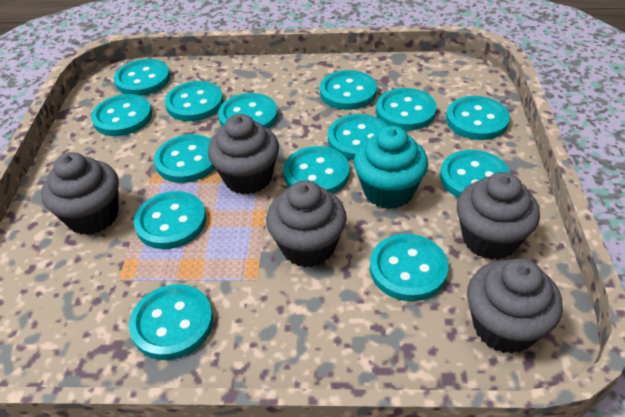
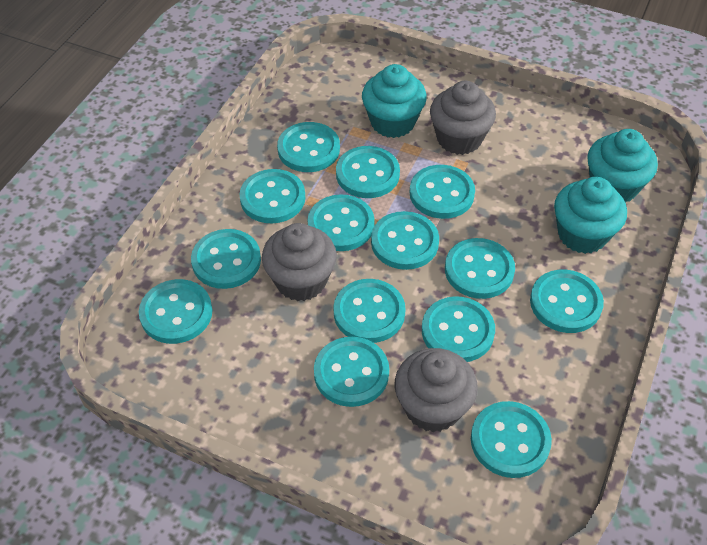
grey cupcake: [41,152,119,235] [208,114,279,194] [266,180,347,268] [457,172,540,260] [467,259,563,354] = 5 -> [262,223,337,301] [395,348,478,432] [430,81,496,155] = 3
turquoise cupcake: [354,126,428,209] = 1 -> [362,64,427,138] [554,177,627,254] [587,129,658,203] = 3

